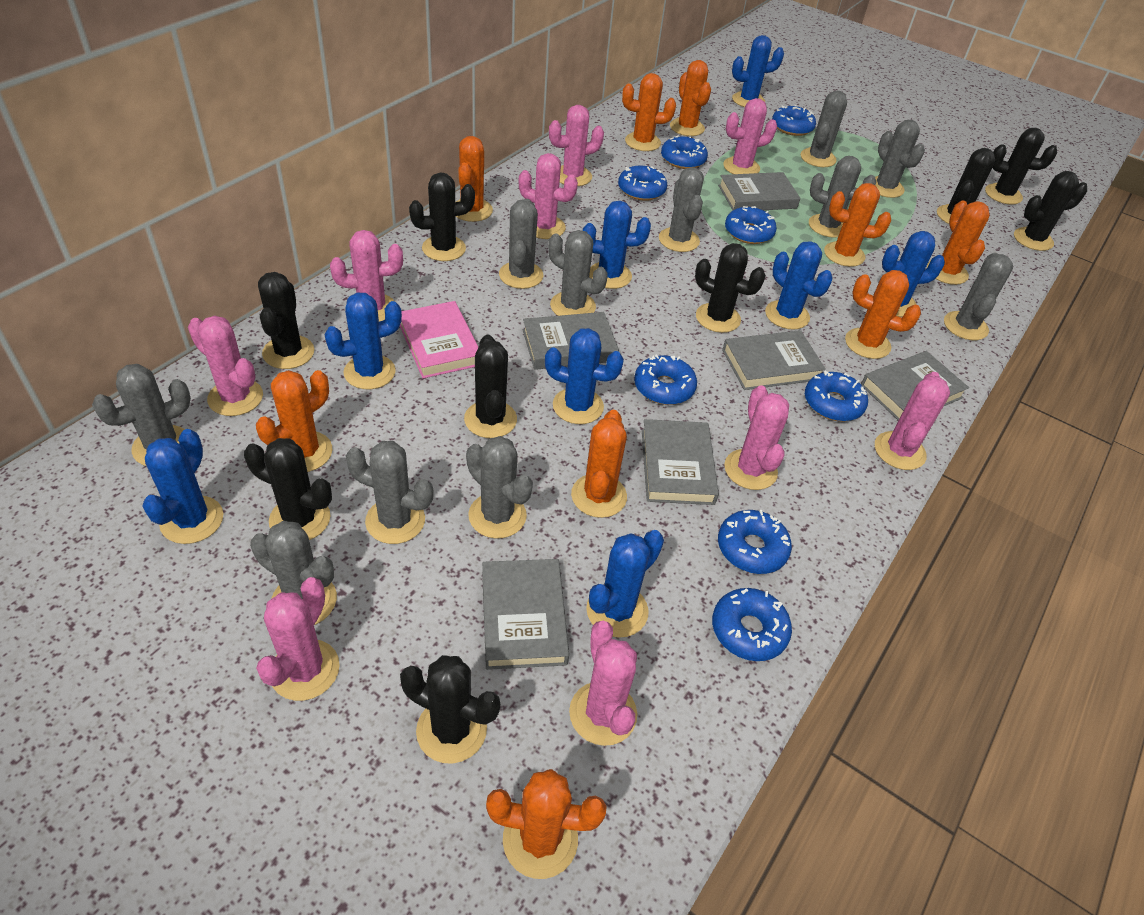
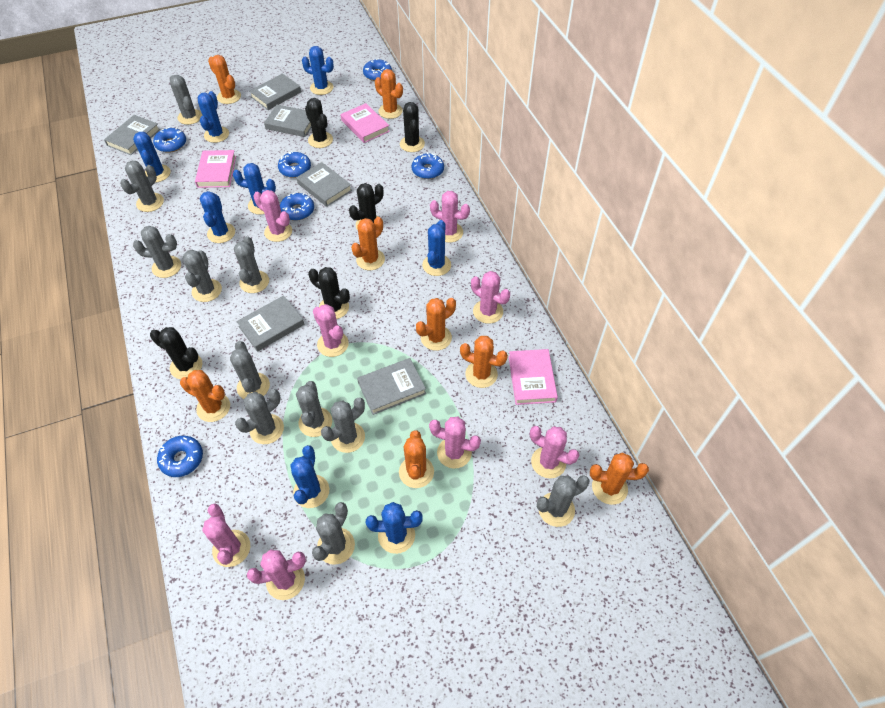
black cactus: [244,438,332,540] [258,272,314,369] [400,655,500,764] [409,172,475,261] [464,335,517,438] [695,243,766,333] [937,148,995,224] [985,128,1057,205] [1014,171,1087,251] = 9 -> [150,327,202,379] [305,98,333,148] [308,267,350,319] [349,183,384,230] [400,102,425,152] = 5
blue donut: [618,166,667,201] [634,354,697,405] [661,135,708,169] [712,588,792,661] [718,510,792,574] [725,206,777,244] [772,105,816,136] [805,371,868,421] = 8 -> [153,127,186,153] [157,436,203,477] [278,151,311,178] [280,193,314,221] [363,59,392,81] [412,152,444,179] = 6
orange cactus: [256,370,332,472] [456,136,493,222] [486,769,607,879] [571,410,627,518] [622,73,676,151] [670,60,711,136] [824,183,891,267] [845,270,921,359] [927,200,990,285] = 9 -> [180,370,230,422] [208,55,241,104] [351,217,385,270] [375,69,403,119] [399,430,434,488] [416,298,456,351] [460,336,508,388] [590,452,649,505] = 8
pink book: [400,301,478,378] = 1 -> [195,150,236,188] [341,103,390,143] [509,349,558,405] = 3
pink cactus: [188,316,263,416] [256,577,340,701] [330,230,403,322] [519,153,578,239] [549,105,604,186] [569,621,637,746] [723,98,777,174] [724,385,789,490] [875,372,950,470] = 9 -> [202,503,250,567] [247,549,306,600] [253,190,292,242] [313,304,349,357] [429,417,481,469] [430,191,470,243] [471,271,510,324] [530,426,579,478] = 8

